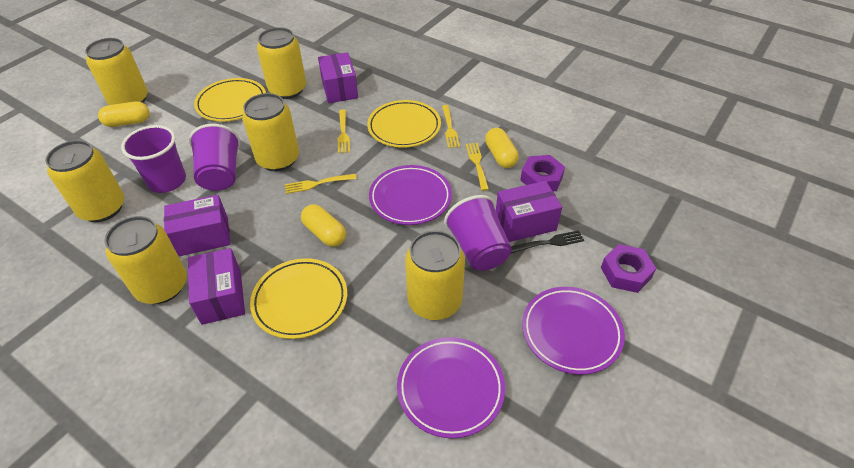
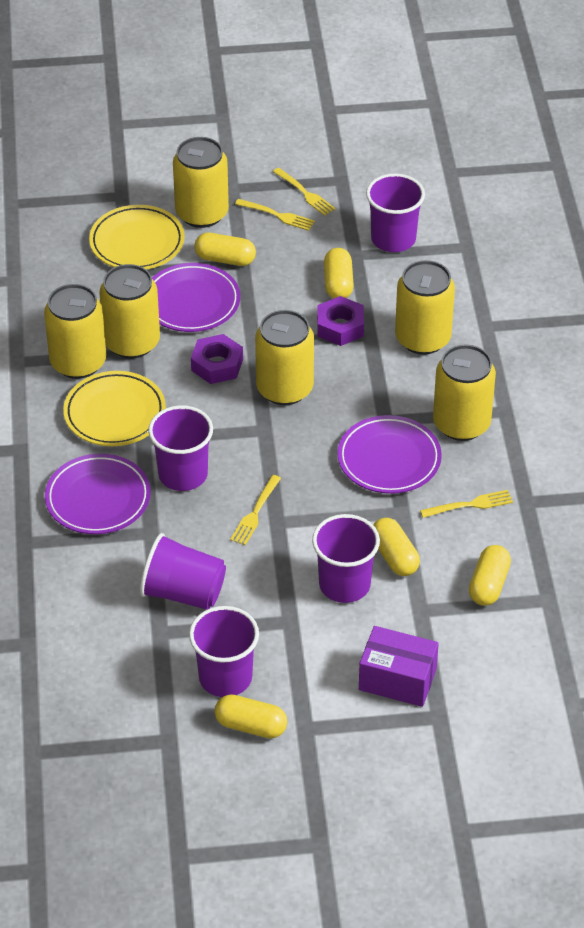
black fork: [510,230,584,254] = 1 -> none = 0
purple box: [164,195,231,256] [188,248,245,325] [318,52,358,103] [496,181,562,242] = 4 -> [359,626,439,707] = 1
purple cup: [121,125,186,193] [189,124,240,191] [444,195,512,271] = 3 -> [140,533,226,610] [148,405,213,491] [189,606,259,697] [312,514,380,603] [366,174,425,252] = 5
yellow capsule: [98,101,150,127] [301,204,346,247] [485,128,519,168] = 3 -> [194,233,256,266] [214,694,287,738] [324,248,354,299] [373,518,420,576] [469,545,511,606] = 5
yellow plate: [194,78,266,121] [250,258,347,339] [367,100,441,148] = 3 -> [63,371,166,446] [89,205,185,270] = 2

